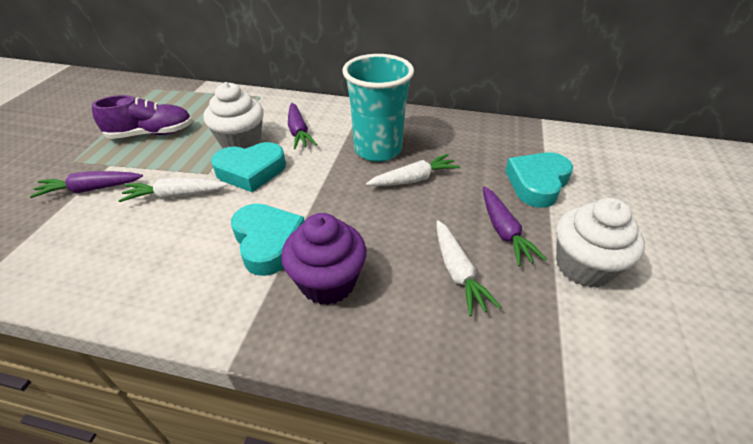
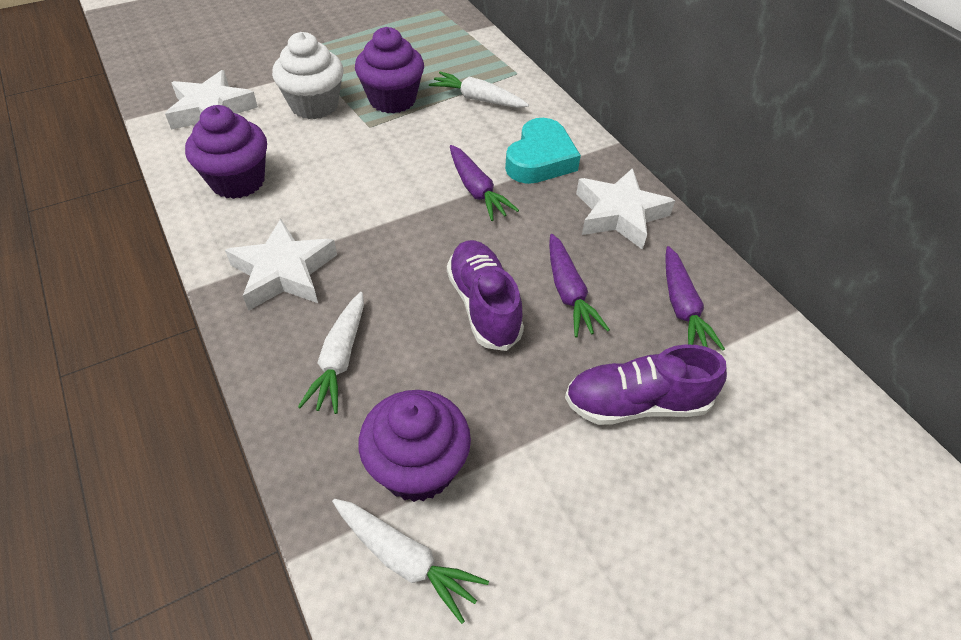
purple cupcake: [281,213,367,305] = 1 -> [185,105,267,199] [355,27,424,114] [358,390,471,502] = 3
purple shoe: [91,95,192,139] = 1 -> [447,240,524,351] [565,344,727,425] = 2
turquoise cup: [342,54,414,162] = 1 -> none = 0
turquoise heart: [211,142,286,192] [231,204,305,276] [505,152,573,208] = 3 -> [505,118,581,184] = 1
white cupcake: [204,82,264,149] [556,198,645,288] = 2 -> [272,32,343,119] = 1
white star: none = 0 -> [165,70,258,129] [225,219,337,311] [576,168,675,250] = 3

